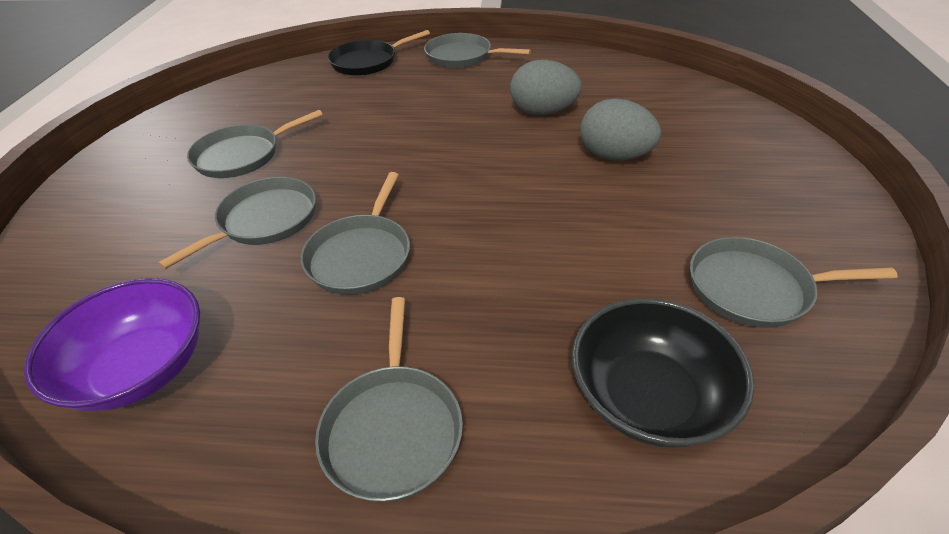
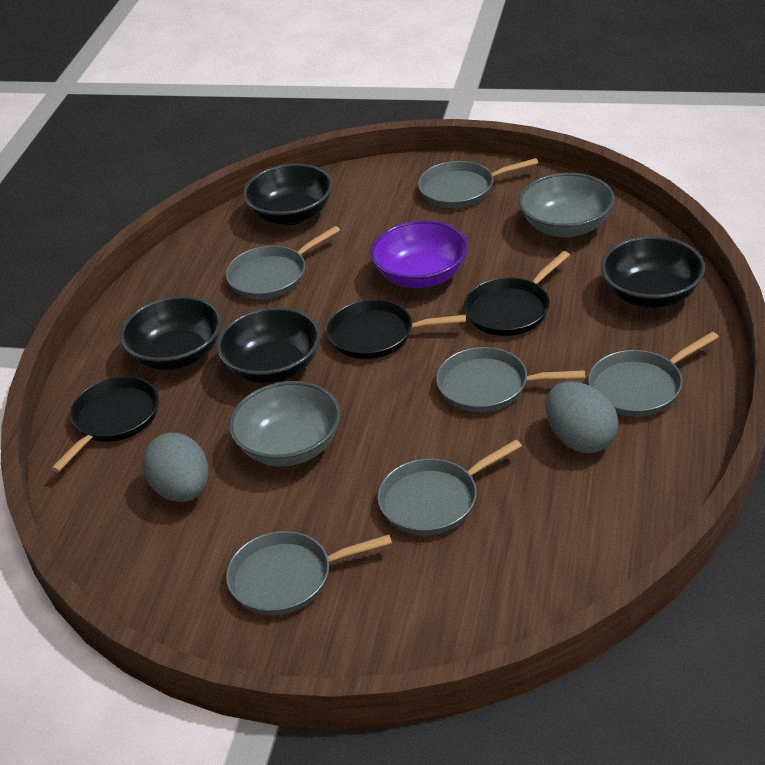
black bowl: [572,298,754,448] = 1 -> [120,296,222,370] [216,307,320,383] [243,163,333,225] [601,236,705,308] = 4
black pan: [328,30,430,76] = 1 -> [51,376,159,472] [327,299,466,359] [464,251,570,336] = 3
grey bowl: none = 0 -> [229,381,341,466] [519,173,615,238] = 2

